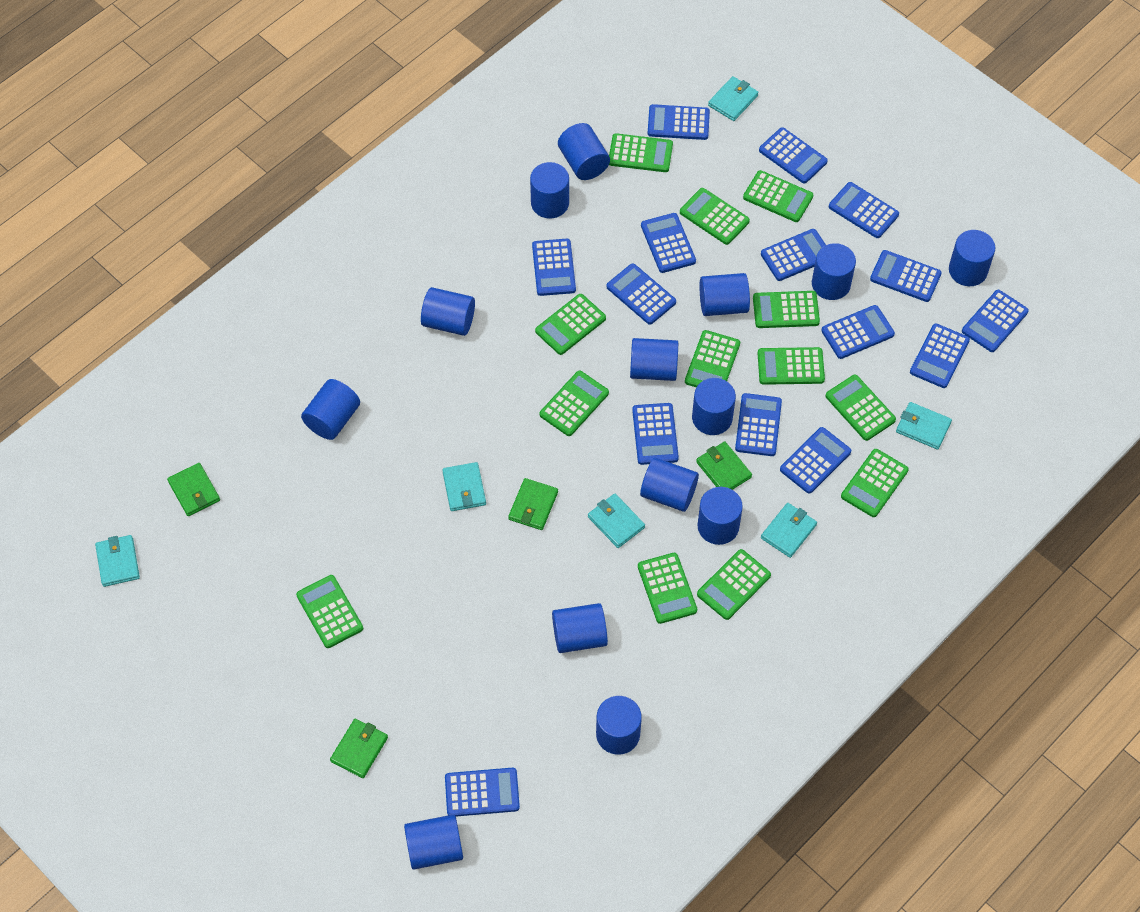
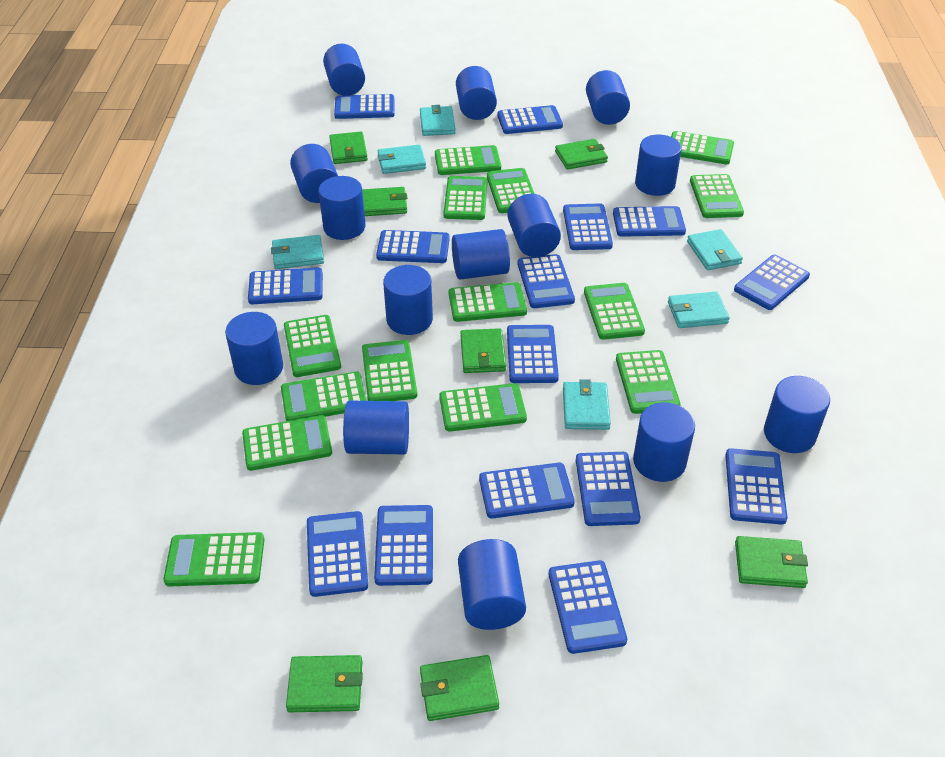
green calculator: [296,575,363,648] [535,294,606,355] [540,371,609,436] [609,133,673,172] [638,553,697,624] [680,188,750,245] [685,330,740,387] [697,549,771,620] [743,170,813,222] [753,291,820,328] [758,347,825,385] [826,375,896,441] [841,449,909,517] = 13 -> [163,532,264,587] [242,415,332,471] [281,371,367,421] [284,315,341,377] [362,340,417,401] [435,145,501,175] [439,383,527,432] [444,176,488,220] [449,282,527,322] [487,168,535,213] [584,283,645,340] [616,350,681,414] [671,131,734,165] [690,174,744,218] = 14
green wallet: [167,463,220,516] [330,719,388,778] [508,478,558,530] [696,442,752,490] = 4 -> [286,655,363,712] [329,132,368,164] [362,187,407,216] [420,655,499,721] [460,328,506,373] [555,139,608,169] [735,536,808,588] = 7

